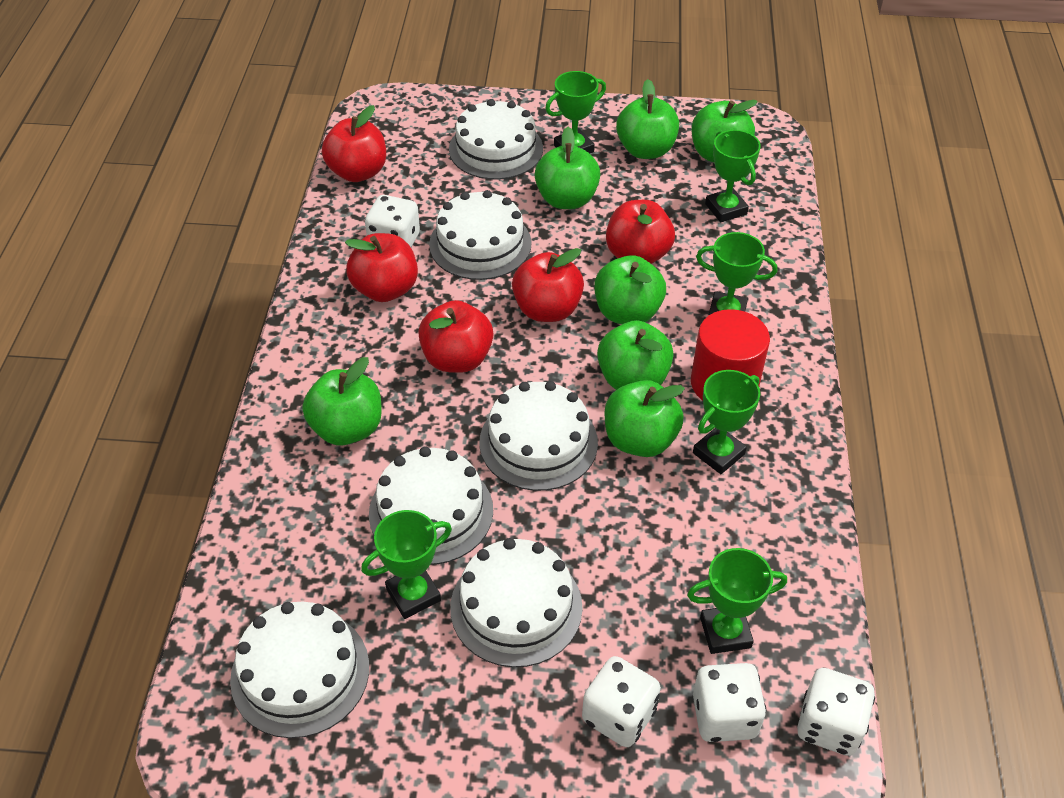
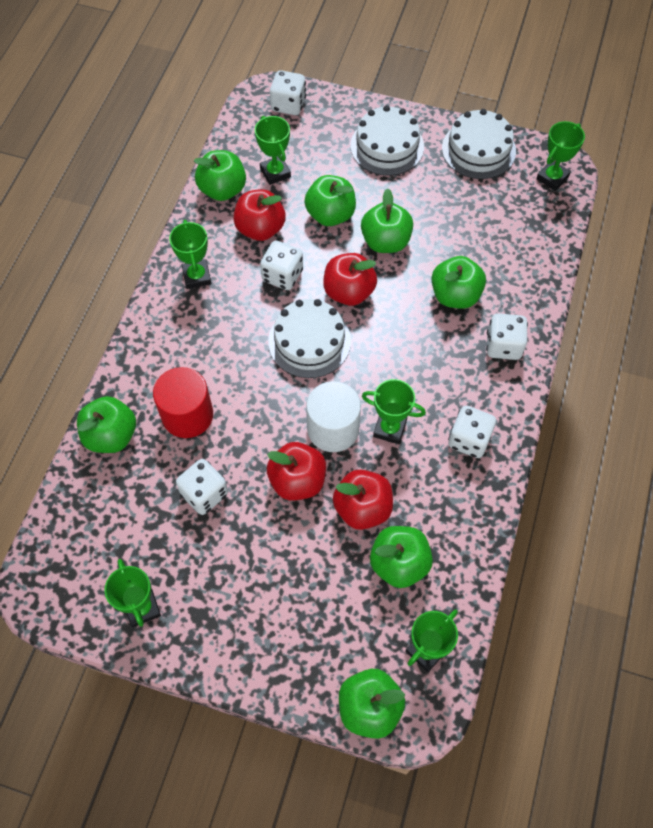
red apple: [322,105,386,182] [345,233,418,302] [418,300,493,373] [512,248,584,322] [606,200,675,264] = 5 -> [234,189,286,241] [267,442,326,501] [323,253,377,306] [333,470,393,530] = 4
white cake: [230,602,369,738] [369,447,493,565] [429,190,532,280] [449,99,543,180] [450,538,583,667] [480,381,598,491] = 6 -> [268,299,351,378] [350,105,424,176] [442,109,516,179] = 3
white cylinder: none = 0 -> [306,381,361,452] = 1
white dice: [365,195,420,247] [582,656,661,747] [693,663,766,742] [797,668,875,756] = 4 -> [176,459,228,515] [260,241,303,290] [270,70,306,115] [448,406,496,458] [486,313,528,360] = 5

